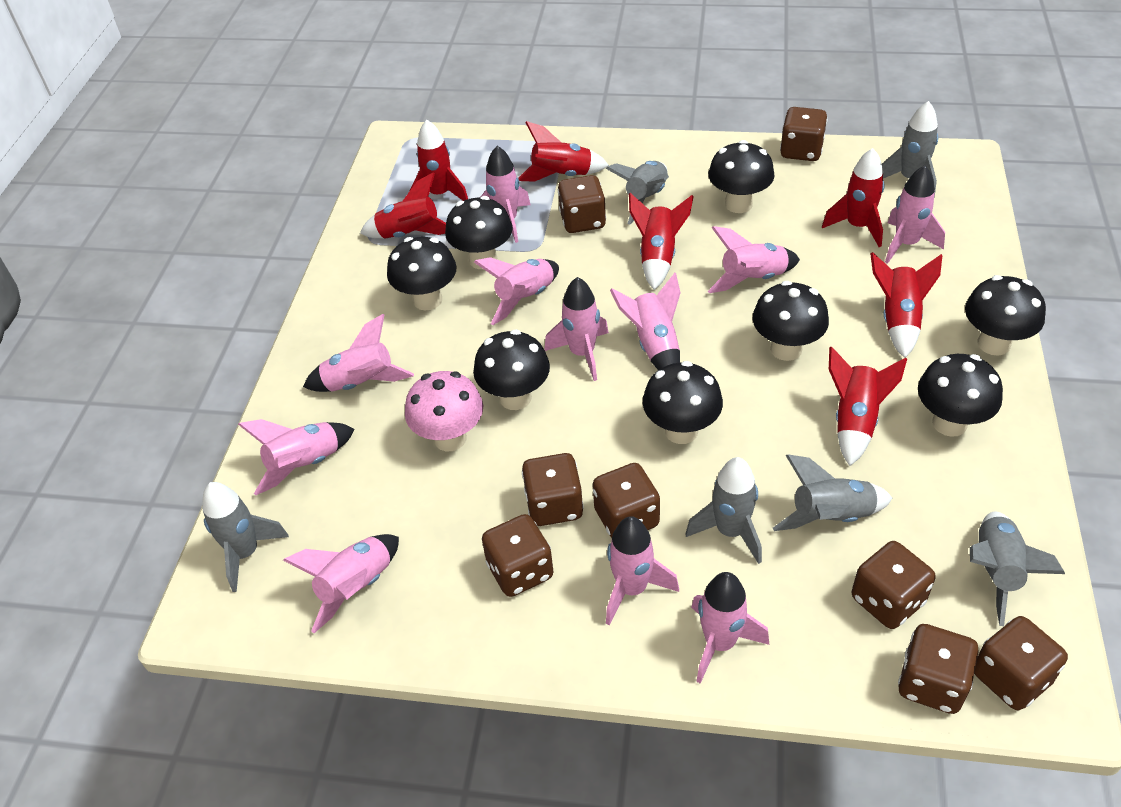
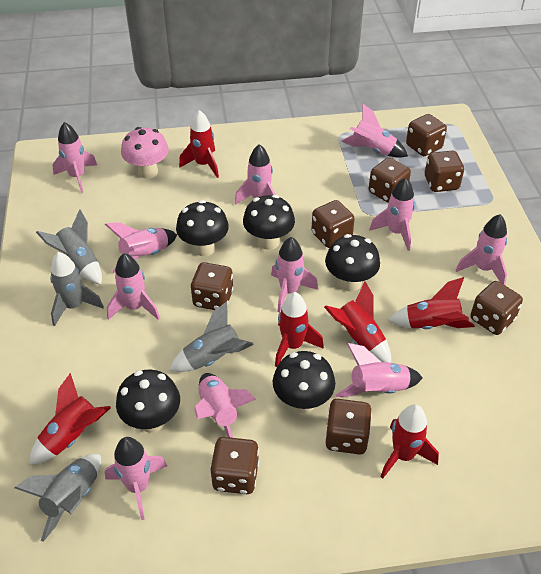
black mushroom: [387,237,457,311] [445,196,513,269] [473,329,550,410] [643,361,723,444] [708,140,775,213] [752,281,829,361] [918,354,1003,437] [965,275,1046,356] = 8 -> [116,369,180,433] [176,200,229,256] [243,195,295,250] [273,351,335,413] [325,234,380,291] = 5
grey rocket: [202,482,289,592] [606,161,669,225] [686,457,762,564] [773,455,892,531] [882,101,938,198] [970,512,1065,626] = 6 -> [14,454,101,542] [36,209,102,285] [50,252,104,326] [169,301,254,372] = 4
red rocket: [360,172,446,239] [410,120,468,201] [519,121,609,182] [629,193,694,290] [822,148,885,247] [829,346,907,466] [870,252,942,358] = 7 -> [29,373,111,465] [179,110,219,178] [275,292,324,367] [324,281,391,363] [380,404,439,479] [388,277,475,329] = 6

